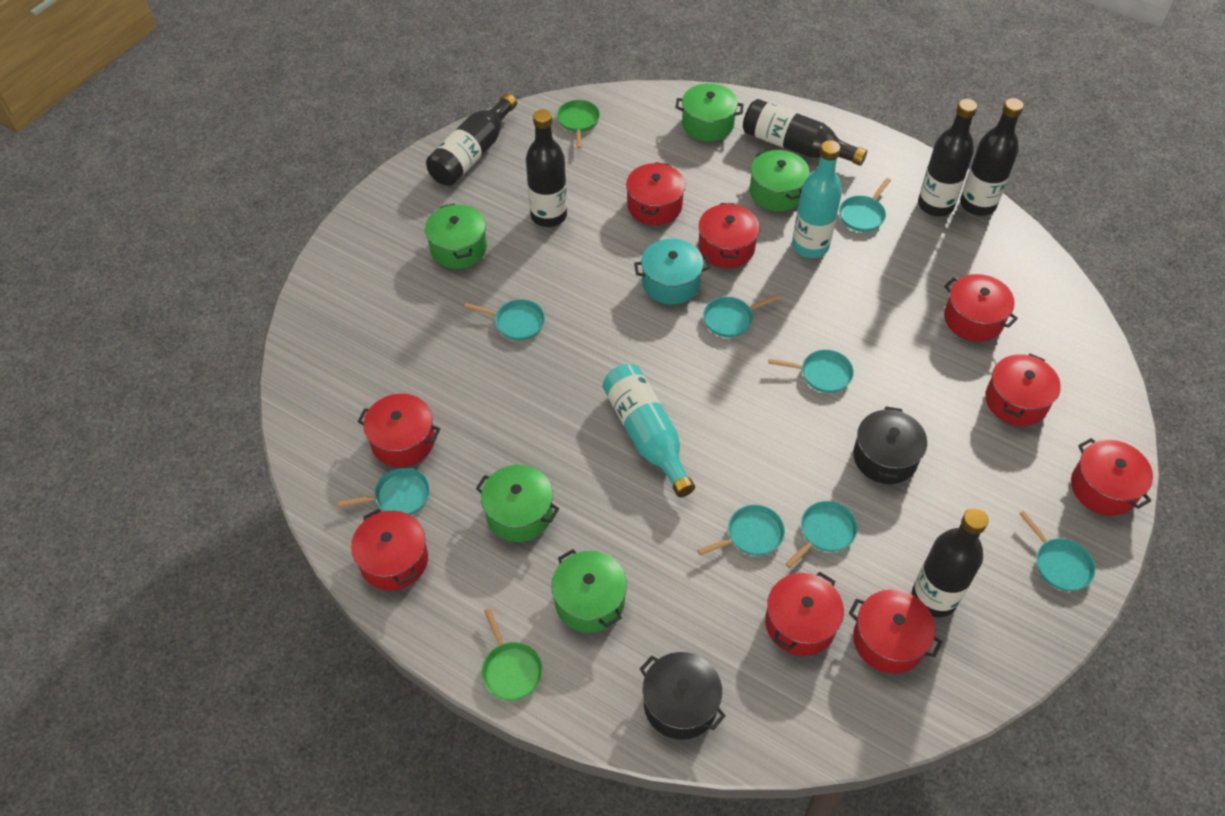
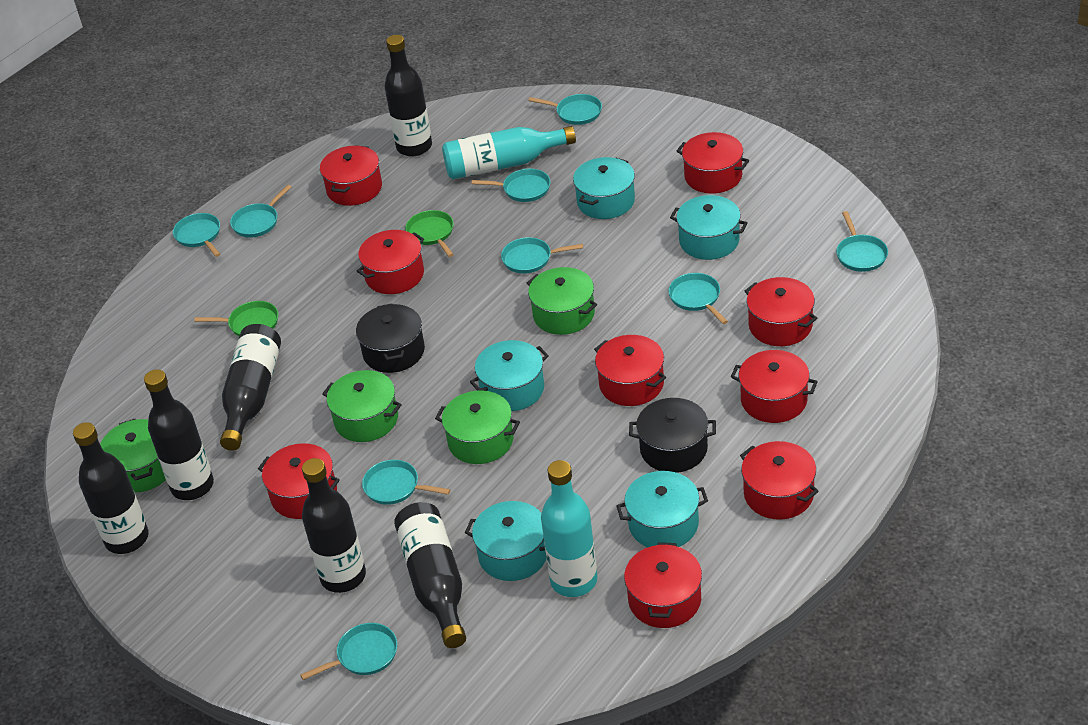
green pot: [425,203,487,269] [476,465,559,542] [551,549,627,633] [675,83,744,141] [750,150,810,211] = 5 -> [100,419,166,493] [322,370,402,442] [435,390,520,464] [527,267,597,335] = 4
turquoise pan: [337,468,430,515] [464,300,545,340] [697,505,785,556] [703,294,781,338] [768,350,854,393] [785,501,858,568] [839,178,891,232] [1019,511,1096,591] = 8 -> [173,213,220,257] [230,185,291,238] [300,623,397,680] [362,460,450,505] [472,169,550,202] [501,237,583,274] [529,94,602,125] [668,273,728,324] [836,211,888,272] = 9
turquoise pot: [634,239,710,304] = 1 -> [465,501,546,581] [470,340,549,411] [573,157,635,219] [616,471,708,547] [670,195,748,260] = 5

